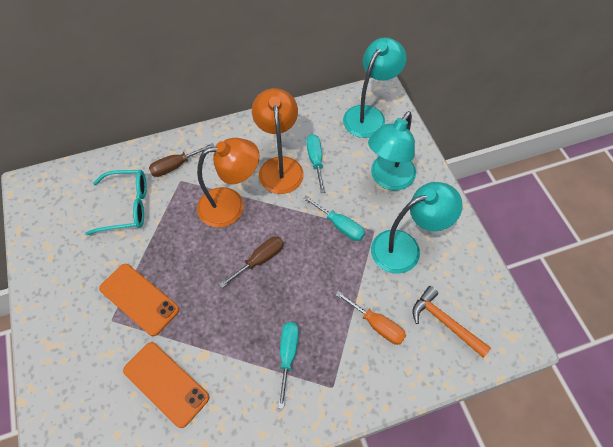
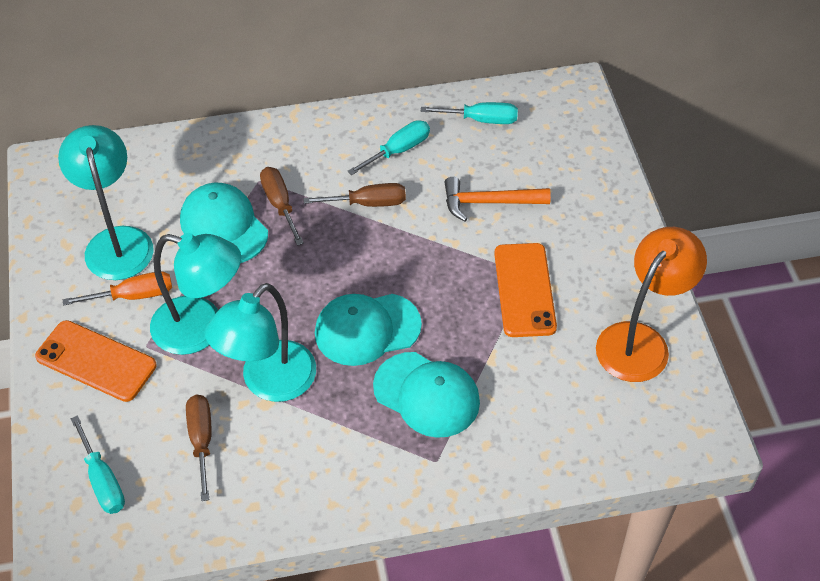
brown screwdriver: [149,143,215,177] [219,236,284,288] = 2 -> [186,395,211,501] [260,167,304,246] [303,183,406,207] = 3
orange lamp: [197,138,260,228] [252,88,304,194] = 2 -> [596,227,707,382] = 1
turquoise cap: none = 0 -> [180,183,268,263] [315,294,422,366] [373,352,480,438] = 3
turquoise glasses: [86,170,147,235] = 1 -> none = 0

